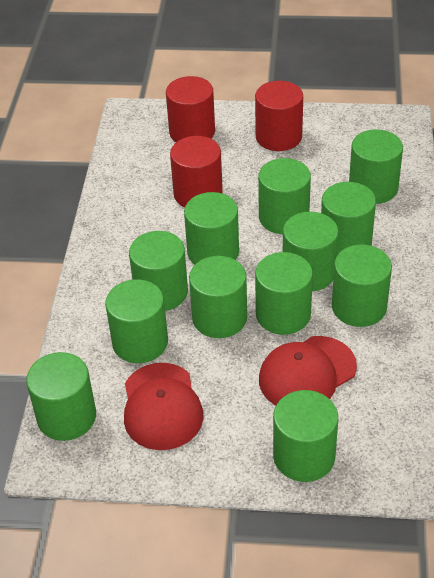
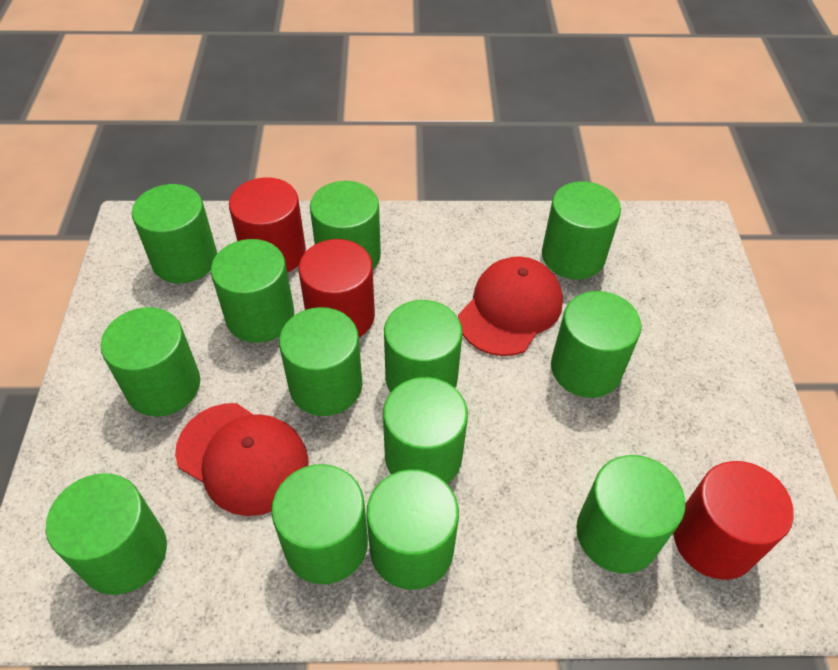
green cylinder: [26,352,96,441] [105,279,168,363] [129,231,188,311] [184,192,239,265] [189,256,247,338] [255,252,313,335] [258,158,311,234] [273,390,338,482] [283,212,338,291] [321,182,376,255] [332,244,392,327] [349,129,403,204] = 12 -> [46,474,167,595] [101,307,200,417] [132,184,217,283] [211,239,294,343] [271,464,368,584] [279,307,362,416] [310,181,381,270] [366,469,459,590] [383,377,468,483] [384,300,462,392] [542,181,621,279] [551,291,642,398] [576,455,686,574] = 13

